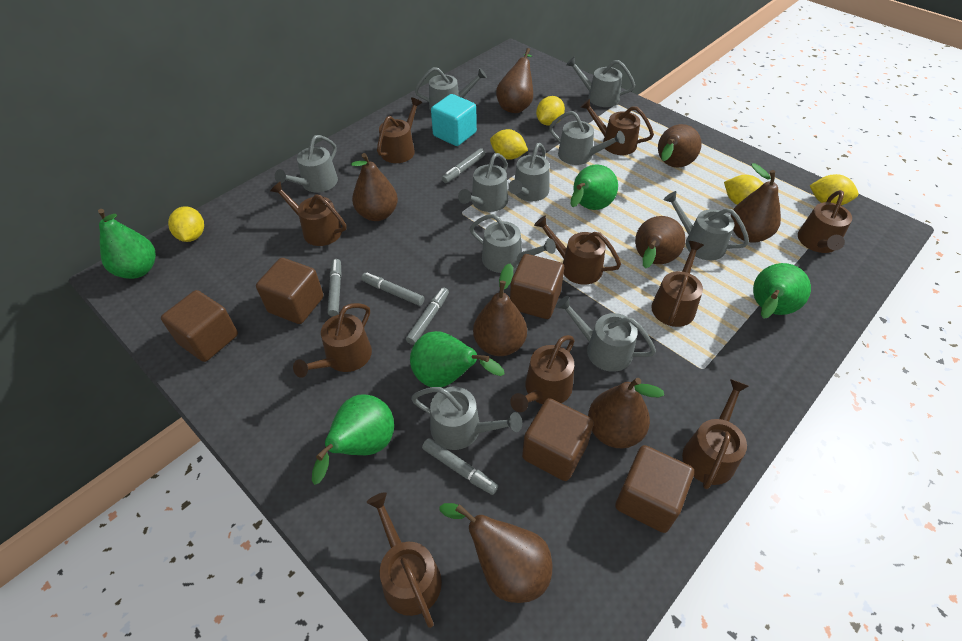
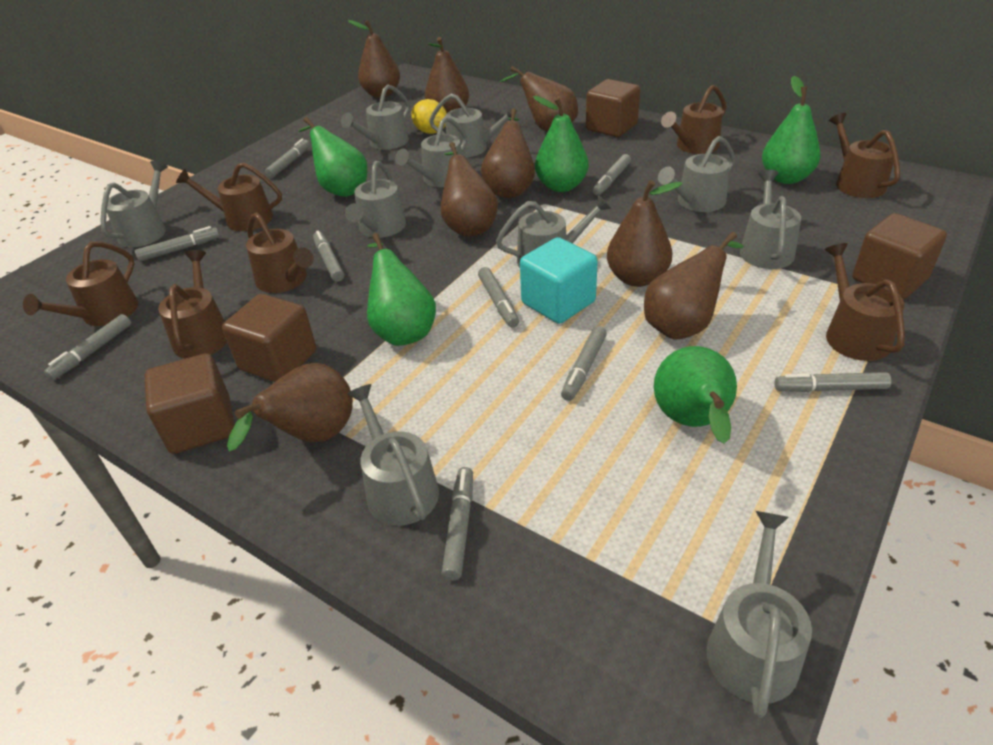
brown cube: [161,290,238,362] [256,258,324,324] [510,254,564,319] [522,398,594,481] [615,445,694,533] = 5 -> [144,353,235,454] [222,294,316,382] [586,79,640,137] [852,213,947,299] = 4
brown watering can: [270,181,346,246] [293,303,372,378] [367,492,442,628] [377,98,422,163] [510,335,575,412] [534,215,621,285] [580,99,654,155] [651,241,704,327] [682,379,749,489] [798,190,852,253] = 10 -> [23,241,138,326] [158,250,227,359] [176,162,282,231] [246,213,314,293] [661,85,726,154] [824,243,905,361] [829,113,900,198] = 7
grey marker: [327,259,342,316] [361,273,424,306] [406,287,449,345] [422,438,498,495] [442,148,485,183] = 5 -> [44,314,131,380] [135,226,220,262] [265,139,310,178] [313,231,344,282] [441,467,473,581] [478,267,519,327] [561,326,607,401] [592,154,631,196] [774,372,892,392] = 9
yellow lemon: [168,206,204,242] [490,129,528,160] [536,96,565,126] [724,175,763,205] [810,174,858,205] = 5 -> [411,99,447,134] = 1

